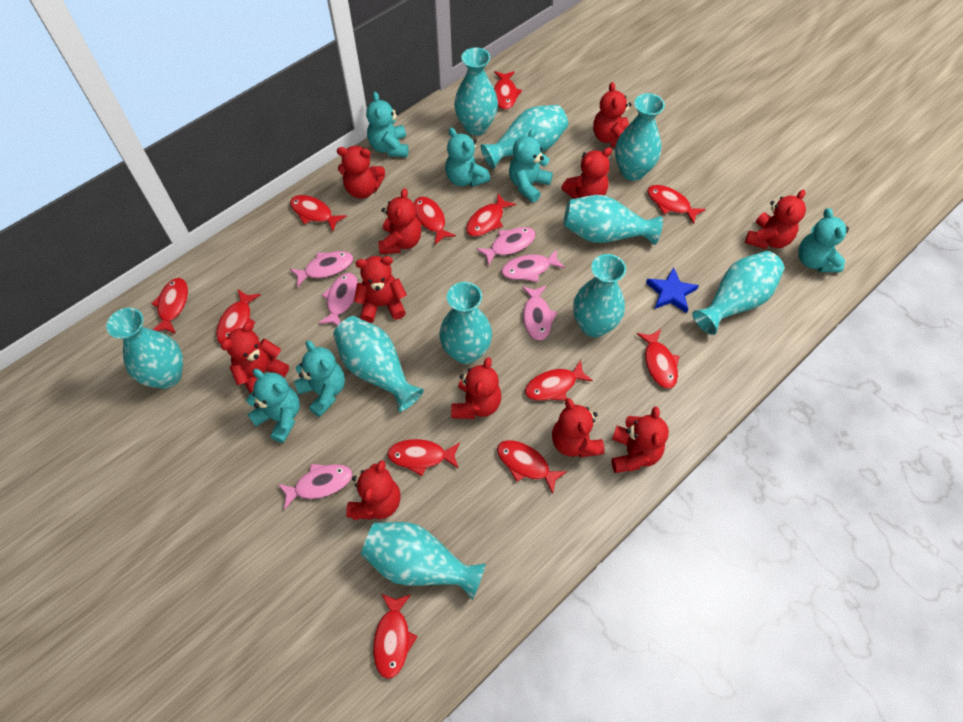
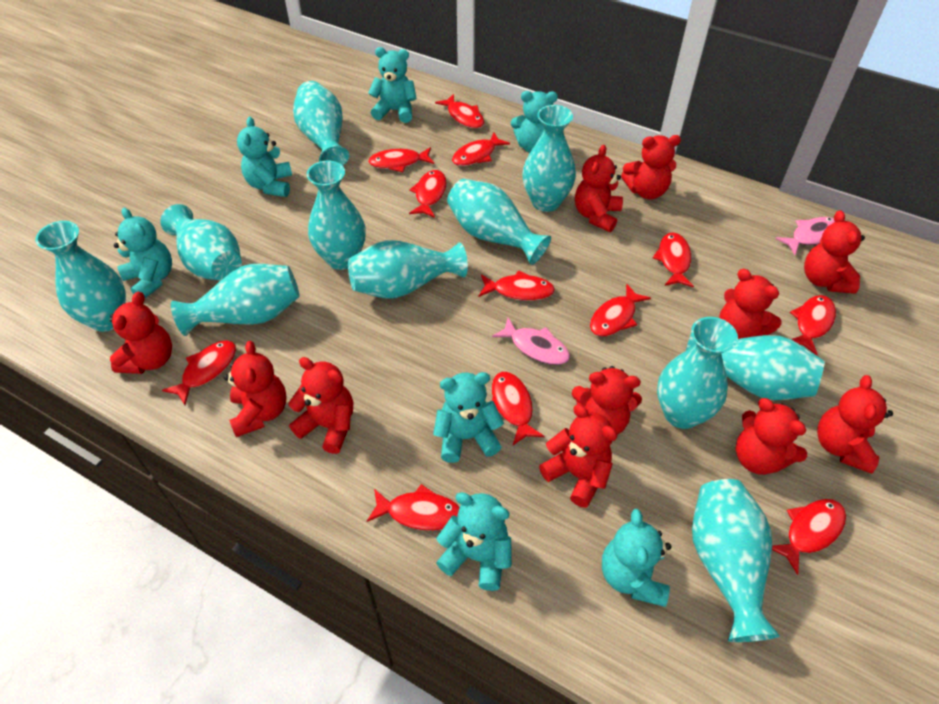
blue star: [646,267,699,313] = 1 -> none = 0
pink fish: [278,464,352,510] [290,251,353,288] [318,273,358,326] [476,227,536,266] [501,249,565,282] [522,285,557,341] = 6 -> [492,318,570,365] [775,217,835,255] = 2
turquoise teddy bear: [246,369,300,443] [294,341,345,417] [366,92,409,157] [445,128,490,187] [509,128,553,203] [798,208,849,272] = 6 -> [114,208,172,298] [237,117,292,197] [368,47,417,123] [433,372,504,463] [436,492,512,591] [511,91,558,153] [602,509,671,607] = 7
turquoise vase: [106,308,183,389] [333,316,424,412] [361,522,485,600] [439,282,492,364] [454,48,498,135] [481,105,568,170] [564,195,663,245] [573,254,626,337] [615,93,665,181] [692,251,784,335] = 10 -> [35,221,126,332] [160,204,242,281] [171,264,300,336] [293,81,349,166] [307,161,366,270] [348,240,468,299] [447,179,551,265] [522,105,576,212] [657,317,738,429] [686,334,825,400] [692,479,780,642] = 11

